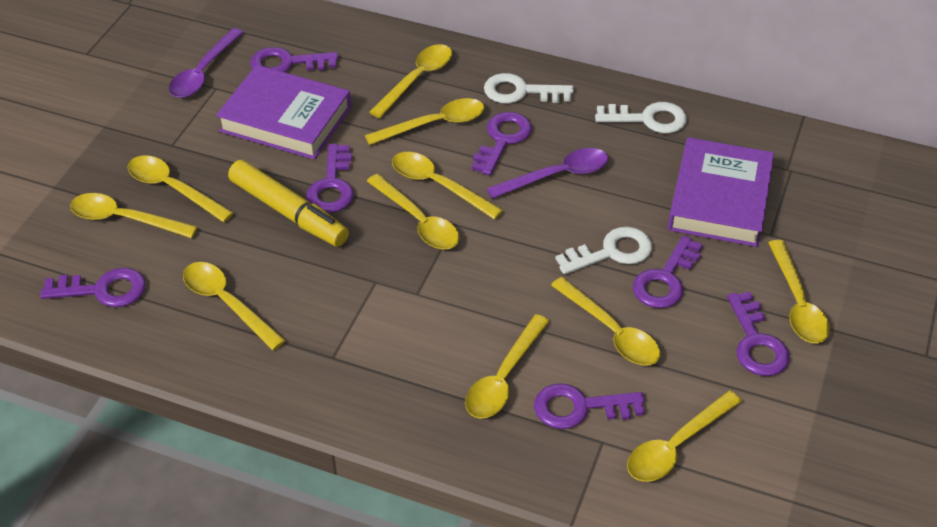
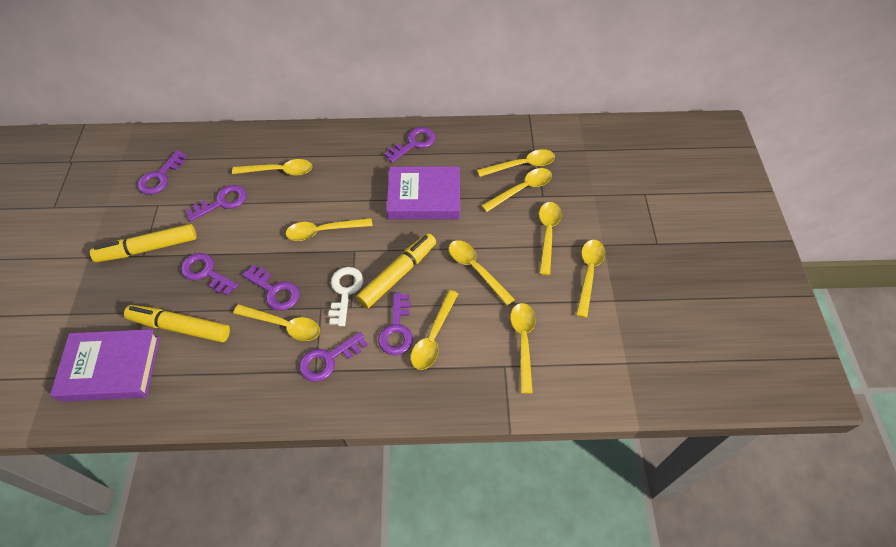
purple spoon: [169,28,244,98] [486,148,608,199] = 2 -> none = 0
white key: [484,73,574,104] [555,227,652,275] [595,102,687,133] = 3 -> [328,267,364,326] = 1
yellow marker: [228,160,349,247] = 1 -> [90,224,197,262] [124,305,230,342] [356,233,436,308] = 3
yellow spoon: [70,193,198,238] [128,156,233,222] [183,262,286,350] [365,98,484,145] [367,174,460,249] [369,44,452,118] [392,152,503,220] [465,314,550,419] [551,277,660,366] [627,390,742,482] [768,240,830,344] = 11 -> [232,159,312,176] [233,304,320,341] [286,218,373,241] [411,290,458,370] [449,240,515,306] [477,149,555,177] [481,168,552,212] [510,303,536,394] [539,202,562,275] [576,240,605,318] = 10

